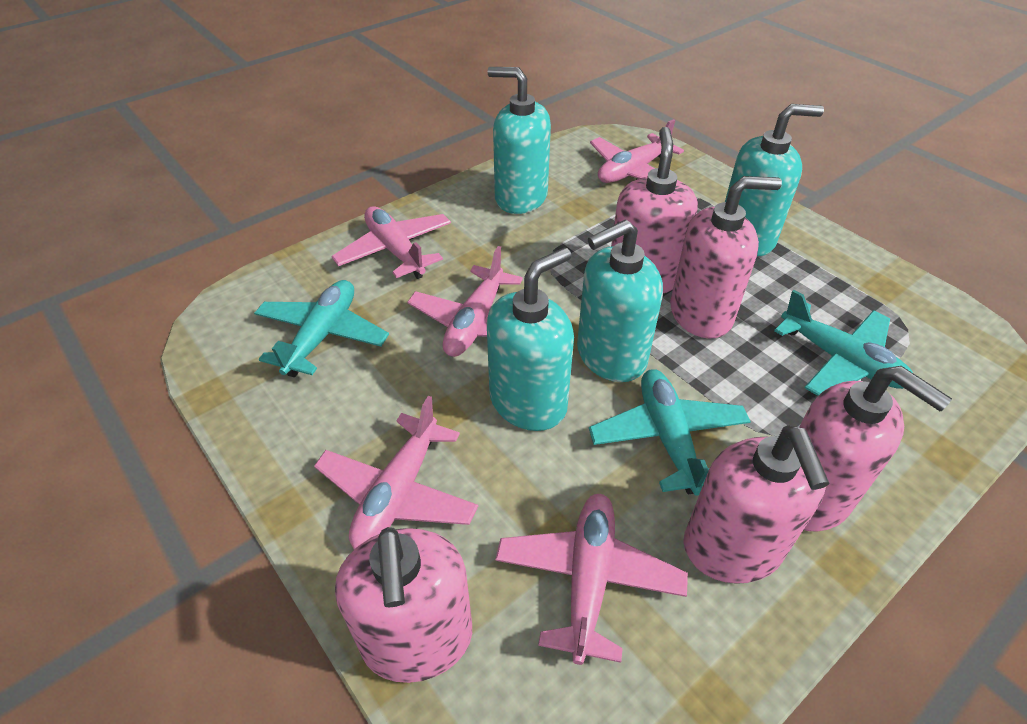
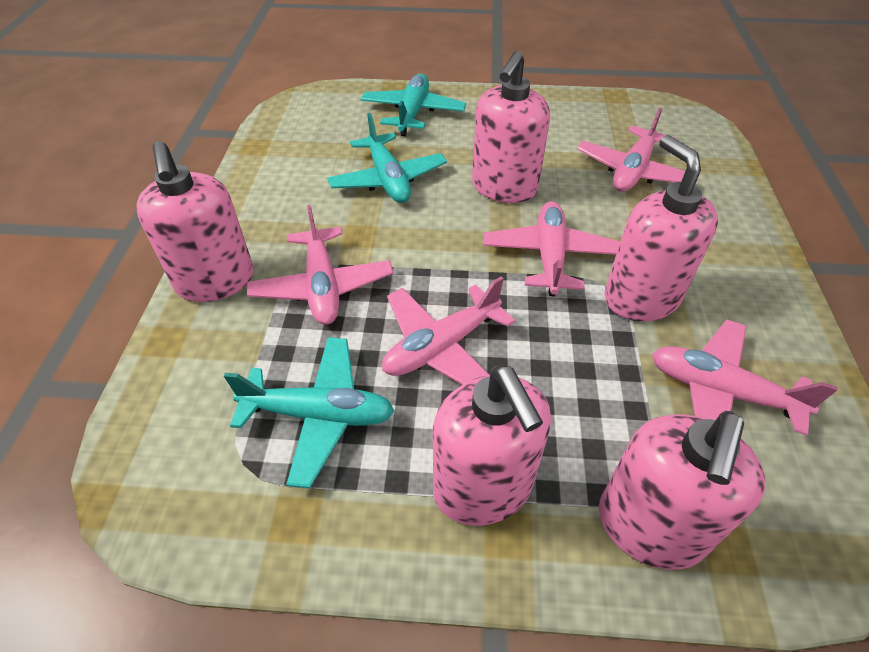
turquoise soap dispenser: [487,247,574,431] [488,67,551,214] [577,220,663,382] [725,104,824,256] = 4 -> none = 0

